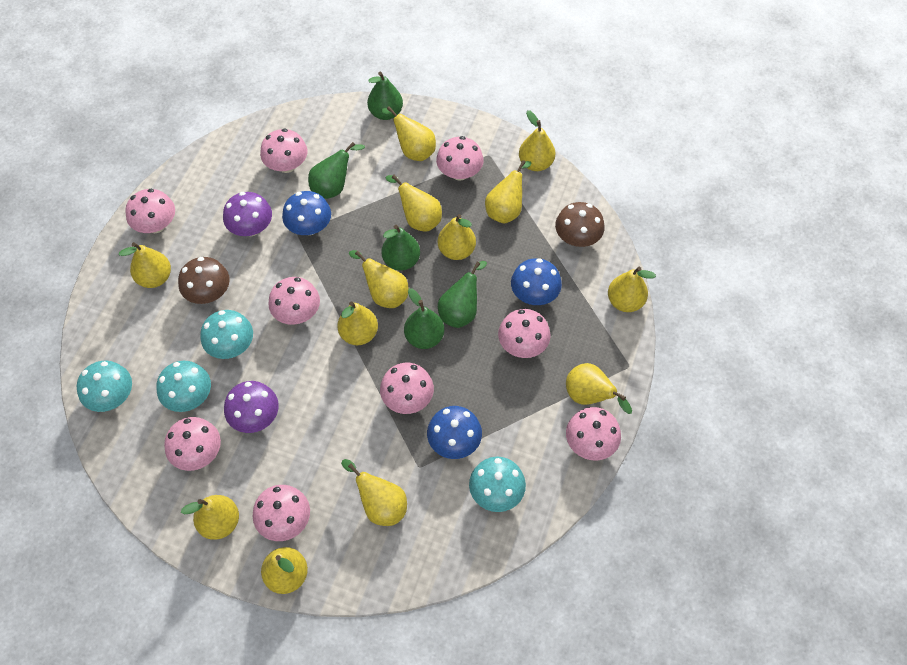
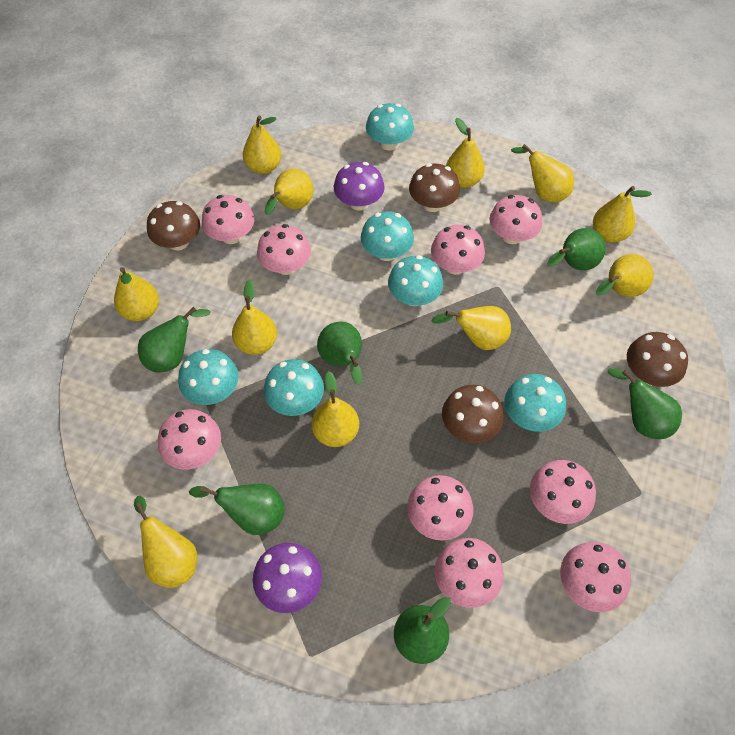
blue mushroom: [282,191,331,235] [427,406,482,459] [511,258,562,305] = 3 -> none = 0
brown mushroom: [178,257,230,304] [555,202,605,247] = 2 -> [147,201,200,251] [409,163,460,212] [442,385,504,443] [627,332,688,387] = 4
green pear: [308,142,365,199] [367,72,403,120] [381,225,420,271] [404,288,444,349] [438,261,487,328] = 5 -> [138,307,211,372] [189,484,285,535] [317,322,362,385] [394,597,451,664] [547,228,606,270] [608,368,682,439] = 6
turquoise mushroom: [77,361,132,412] [156,361,211,412] [200,310,253,359] [469,457,526,512] = 4 -> [178,349,239,405] [264,359,324,416] [361,211,414,261] [366,103,414,150] [388,255,443,306] [505,374,566,432] = 6
yellow pear: [119,242,171,288] [181,495,239,540] [261,547,308,594] [337,302,378,345] [341,459,407,526] [349,250,409,308] [381,106,436,161] [385,175,442,232] [438,214,476,260] [485,160,532,223] [519,110,555,171] [566,363,632,414] [608,267,656,312] = 13 -> [114,267,159,321] [134,496,197,588] [232,279,277,355] [243,116,281,174] [265,168,313,215] [311,371,359,447] [431,306,511,350] [446,118,485,188] [511,144,574,203] [593,186,652,243] [596,254,653,297] = 11

